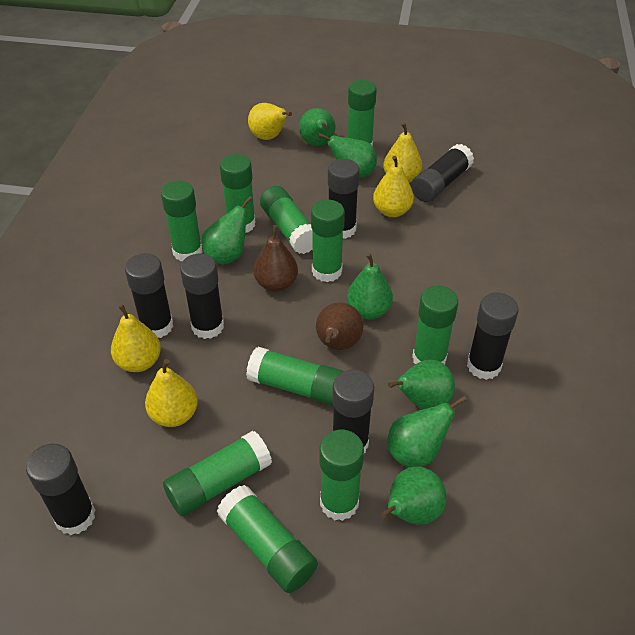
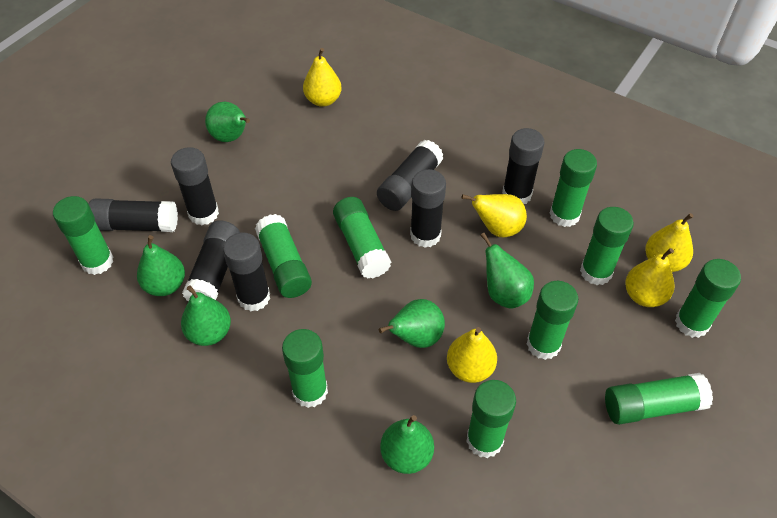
brown pear: [253,225,298,292] [316,302,364,350] = 2 -> none = 0
green pear: [202,196,253,265] [299,108,335,146] [318,133,377,178] [347,253,393,319] [381,466,446,525] [387,396,467,467] [388,360,455,409] = 7 -> [137,235,185,296] [181,285,231,346] [205,102,250,142] [379,299,445,348] [380,415,434,474] [480,233,534,309] = 6

